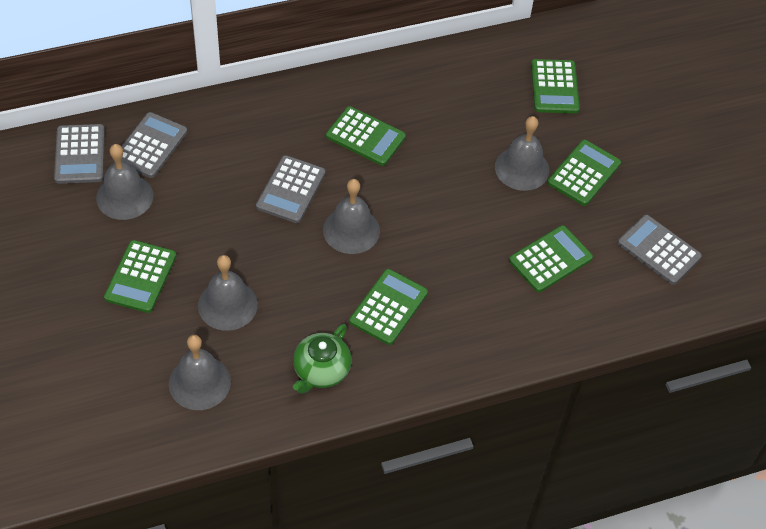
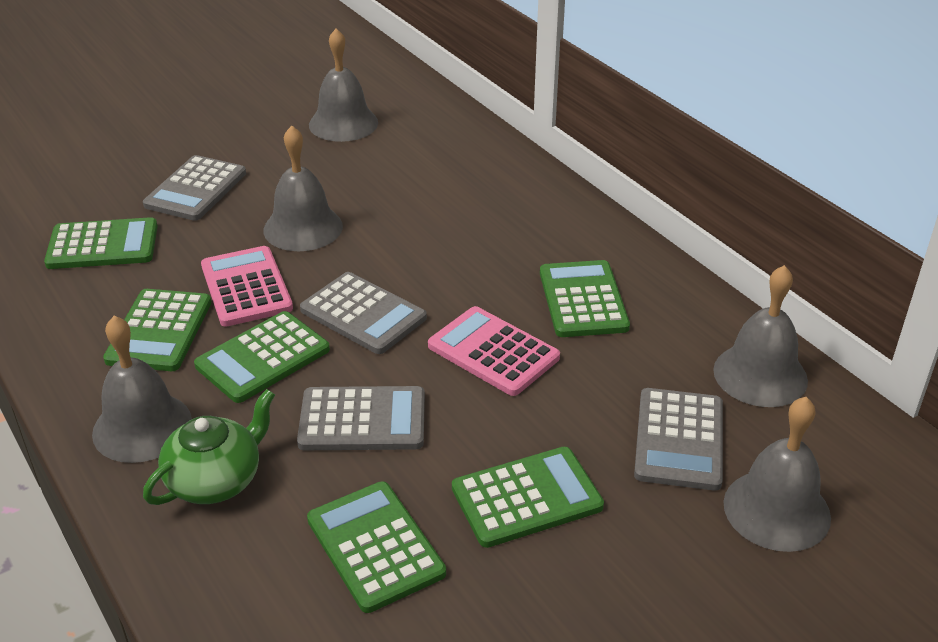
pink calculator: none = 0 -> [201,246,293,327] [428,306,560,396] = 2

